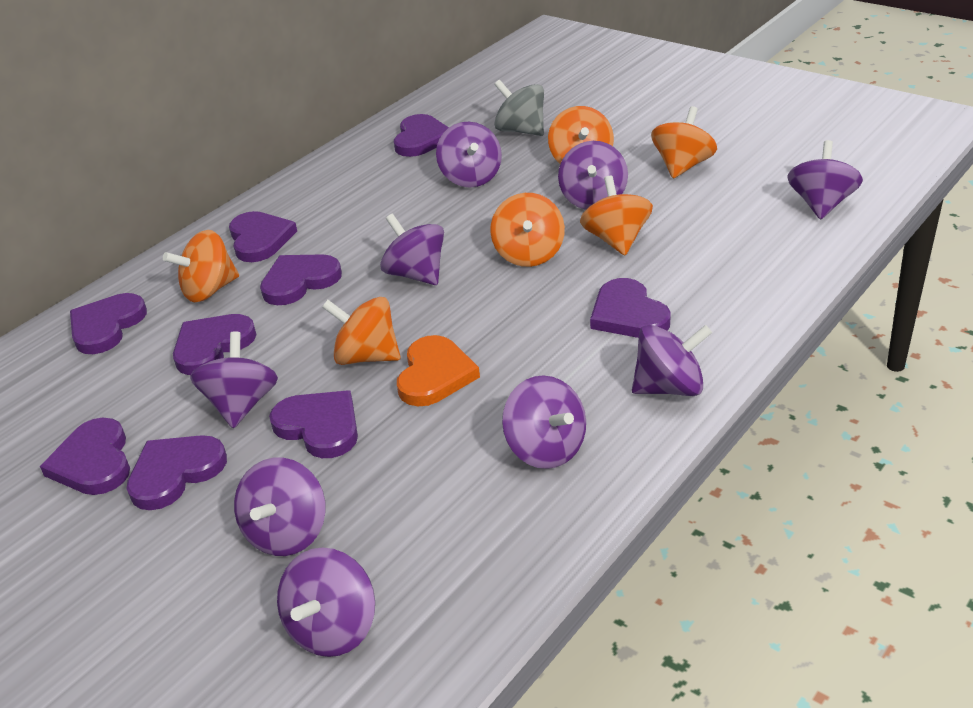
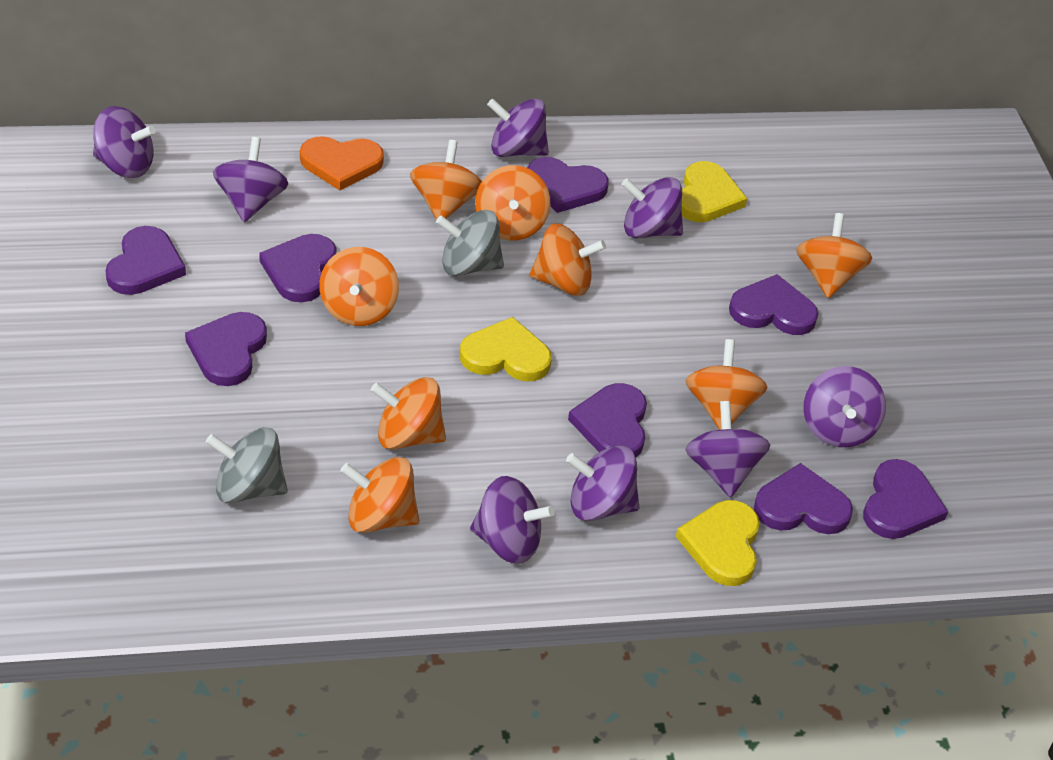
grey spinning top: [494,80,544,136] = 1 -> [206,427,288,503] [436,210,504,276] = 2
orange spinning top: [163,230,239,302] [322,297,401,365] [490,193,565,267] [548,106,614,164] [580,176,653,255] [651,106,717,178] = 6 -> [319,247,399,326] [341,457,419,533] [371,377,446,450] [410,140,482,220] [475,165,550,241] [529,224,606,296] [686,339,767,430] [796,213,872,298] = 8
purple heart: [40,418,130,495] [70,293,147,354] [127,435,227,510] [173,314,256,375] [229,211,297,262] [260,255,342,305] [269,390,358,458] [394,114,449,157] [590,278,671,338] = 9 -> [106,226,186,295] [185,312,267,386] [259,234,336,302] [527,157,609,213] [568,383,647,457] [729,274,818,335] [754,463,853,534] [863,459,948,539] = 8
purple spinning top: [190,331,278,428] [234,458,326,556] [277,547,375,657] [380,214,444,285] [436,122,502,188] [502,375,586,469] [558,141,628,210] [632,325,712,396] [787,140,863,219] = 9 -> [93,106,156,178] [213,137,288,222] [470,476,555,564] [487,99,549,157] [566,445,639,521] [622,177,683,238] [685,401,770,498] [803,366,886,447] = 8
yellow heart: none = 0 -> [460,317,552,381] [676,500,760,586] [681,161,747,222] = 3

